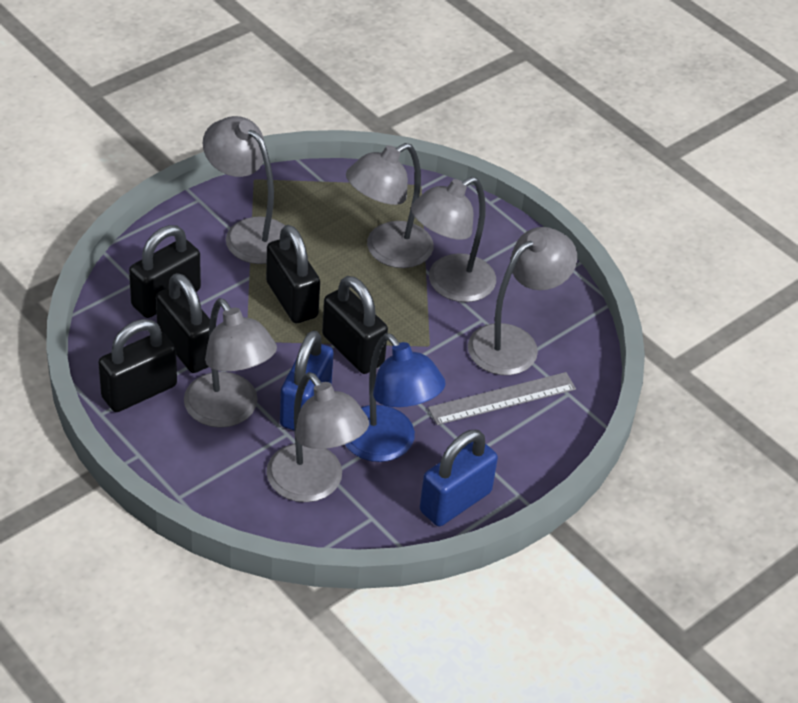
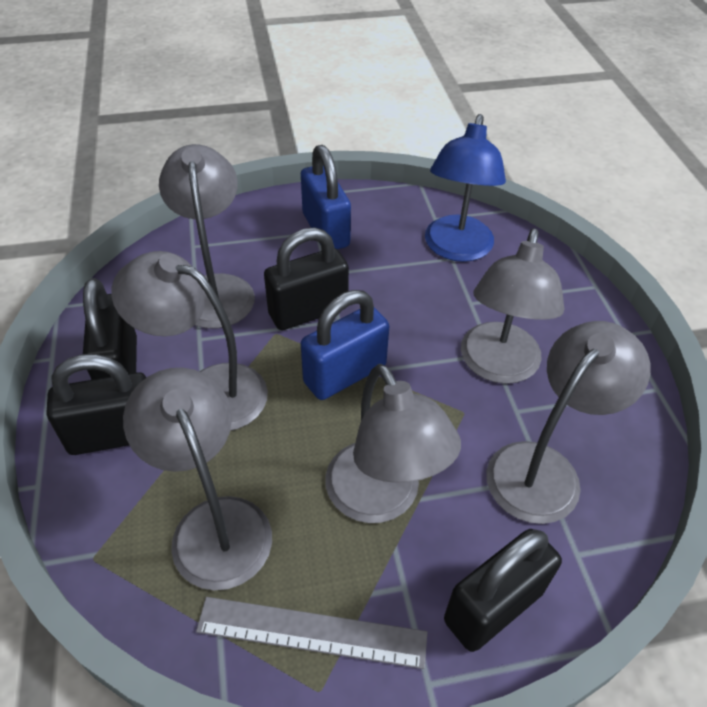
black padlock: [98,319,177,412] [129,225,201,318] [156,273,210,373] [266,225,320,323] [322,276,388,374] = 5 -> [47,354,146,455] [83,278,137,380] [264,228,349,330] [444,529,562,652] = 4

